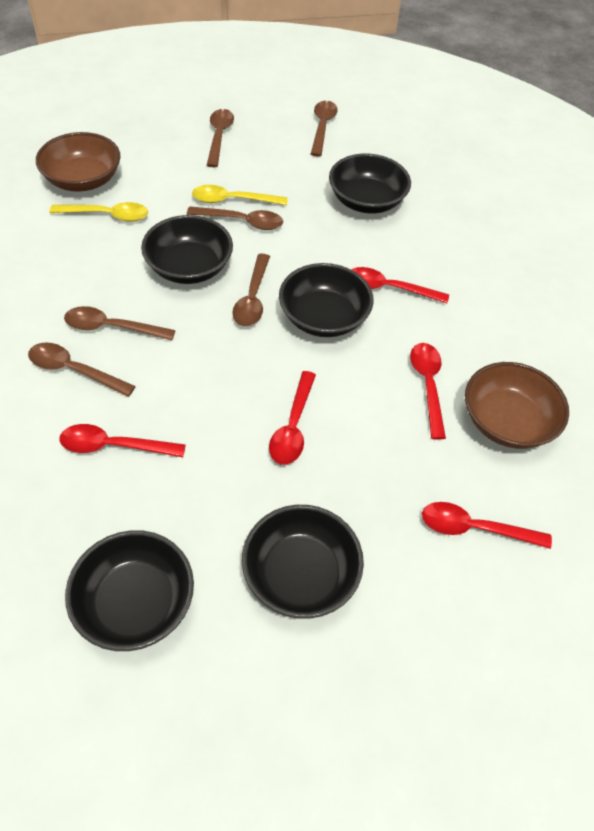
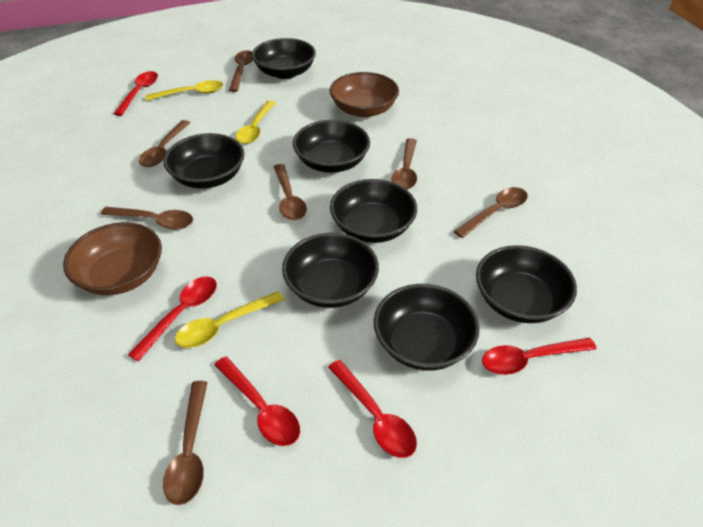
black bowl: [65,530,194,651] [141,215,233,284] [242,505,364,619] [279,263,374,337] [329,154,411,214] = 5 -> [163,133,244,189] [252,38,316,79] [282,233,379,308] [293,120,370,173] [330,179,417,243] [374,284,480,370] [476,245,577,323] = 7
brown spoon: [28,342,136,397] [64,306,175,340] [187,206,283,230] [207,109,234,167] [232,254,270,326] [311,101,338,157] = 6 -> [101,207,193,230] [139,120,190,167] [163,381,208,505] [229,50,253,92] [274,164,307,220] [391,138,417,190] [454,187,528,238] = 7
yellow spoon: [49,202,148,222] [192,185,288,205] = 2 -> [146,80,223,101] [175,291,284,348] [236,101,275,144] = 3

